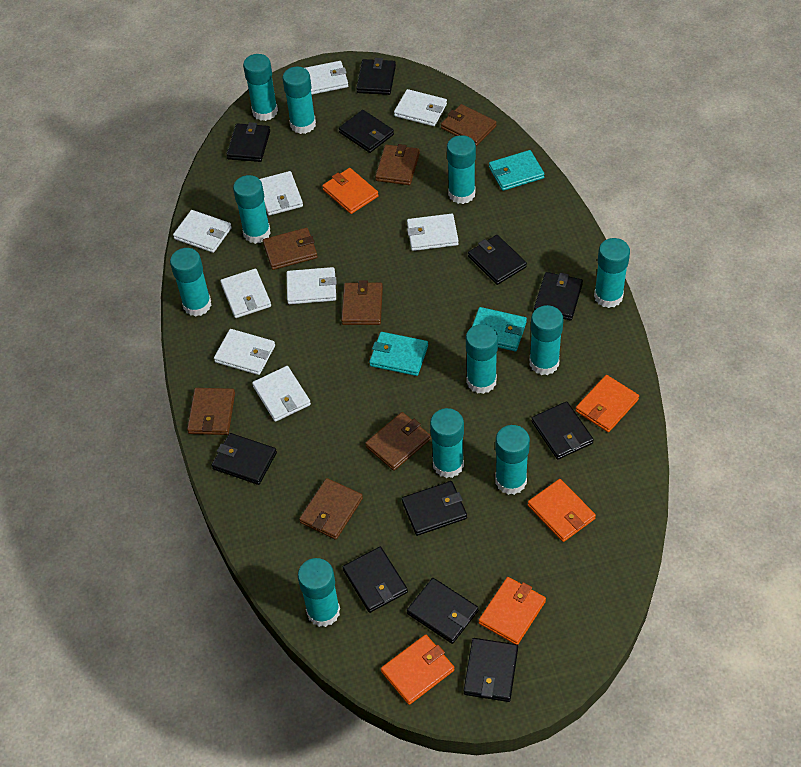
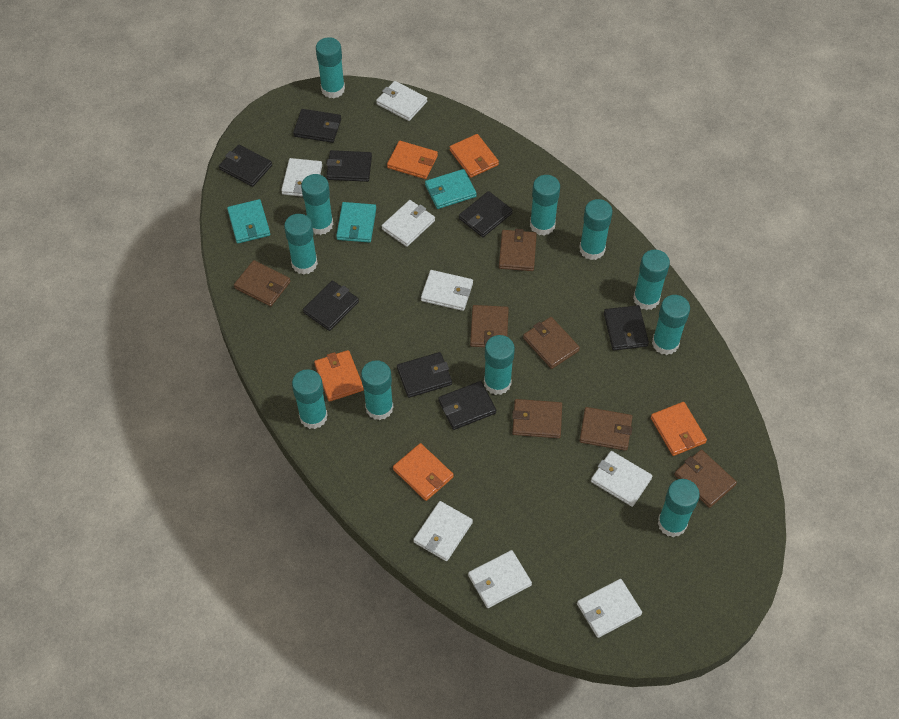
black wallet: [212,433,277,485] [226,122,270,162] [339,110,394,153] [343,547,408,613] [356,58,396,95] [402,481,467,536] [407,578,478,644] [464,638,518,702] [468,235,527,285] [531,401,594,459] [534,272,583,320] = 11 -> [219,144,272,187] [293,109,341,143] [303,280,359,331] [326,150,372,182] [397,352,452,398] [438,381,496,430] [459,191,513,237] [604,305,649,350] = 8
white wallet: [173,210,232,253] [214,329,275,375] [220,268,271,318] [252,366,311,422] [260,171,303,216] [287,267,337,304] [305,61,348,94] [394,89,447,126] [407,214,459,251] = 9 -> [281,158,322,197] [376,81,427,121] [381,200,435,247] [413,501,473,561] [421,270,473,311] [468,550,532,608] [577,579,642,638] [591,451,652,507] = 8

